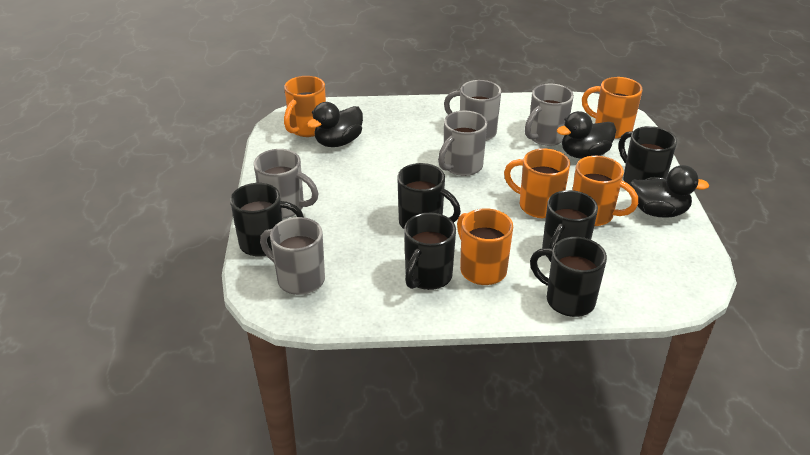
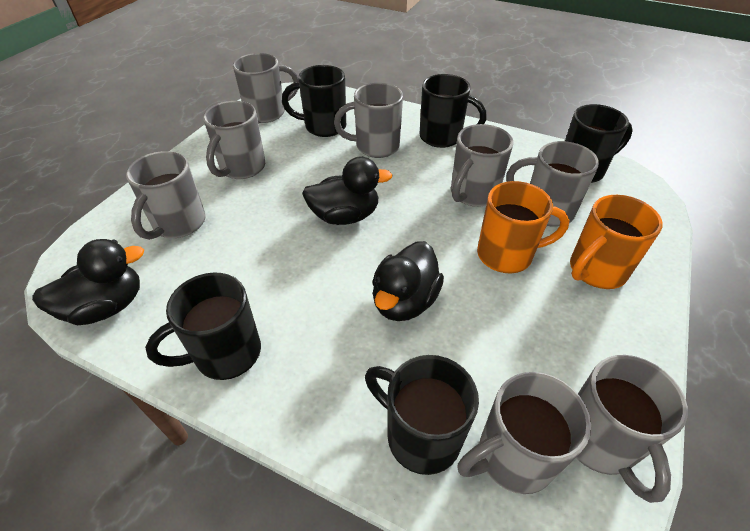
black mug: [230,183,304,257] [397,163,461,229] [404,213,456,290] [530,237,607,317] [542,190,598,262] [619,126,677,185] = 6 -> [145,273,261,380] [282,65,346,137] [365,355,479,475] [419,74,487,148] [565,104,633,183] = 5
grey mug: [254,149,318,219] [260,217,325,295] [438,110,487,176] [444,80,501,141] [525,84,574,146] = 5 -> [126,151,205,240] [203,101,265,179] [233,53,299,123] [334,83,403,158] [451,124,514,207] [457,372,591,494] [506,141,599,227] [576,355,688,503] = 8
orange mug: [284,76,326,137] [457,208,513,285] [504,148,570,218] [573,156,638,226] [582,77,642,138] = 5 -> [477,181,569,273] [570,195,663,289] = 2

